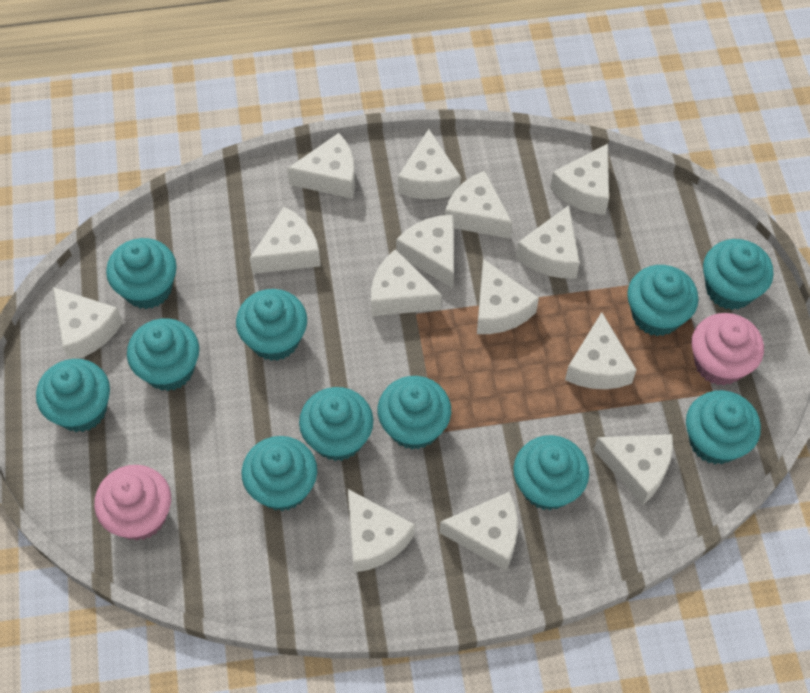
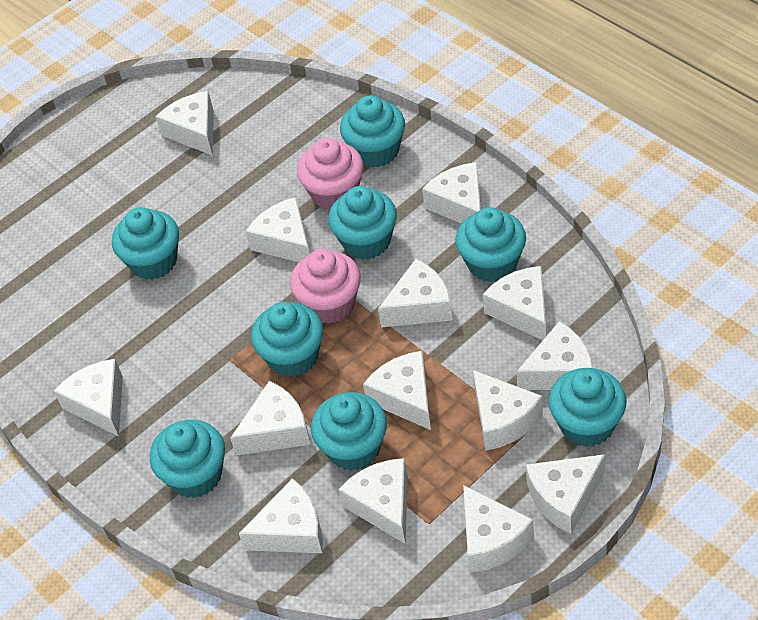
turquoise cupcake: [36,359,110,432] [106,238,177,309] [127,318,199,391] [236,289,307,361] [241,436,317,511] [299,387,374,461] [378,376,451,450] [513,435,589,510] [627,265,698,336] [686,390,761,464] [703,239,774,310] = 11 -> [112,207,179,280] [150,420,225,498] [251,302,323,377] [311,392,387,471] [328,186,397,260] [340,95,405,168] [455,207,526,282] [548,368,627,447] = 8

